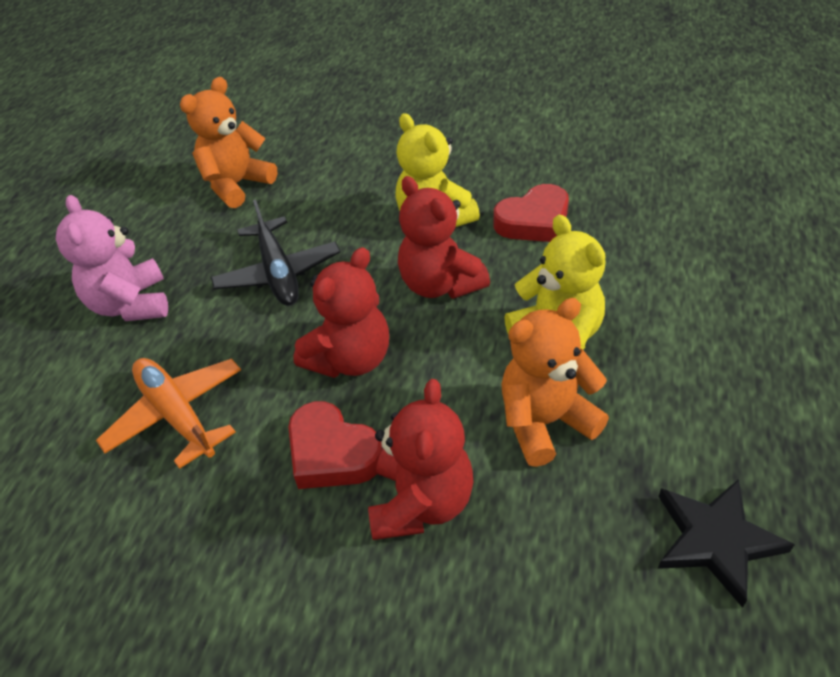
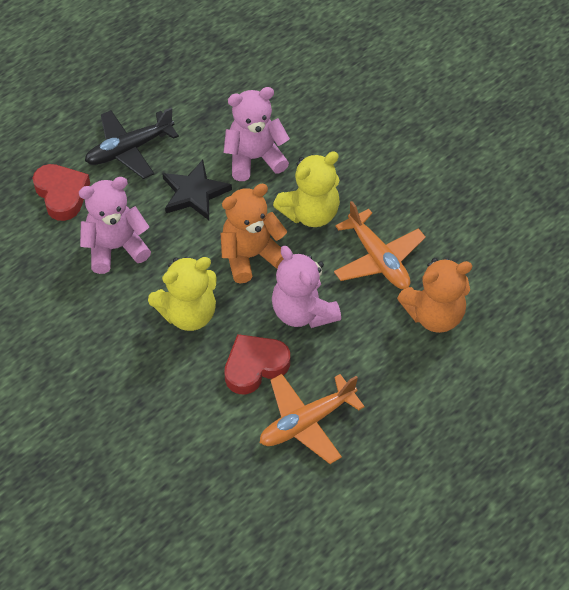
orange plane: [96,358,241,469] = 1 -> [260,374,365,464] [334,201,426,289] = 2
pink teddy bear: [56,195,168,321] = 1 -> [79,177,151,274] [224,87,290,181] [272,246,341,328] = 3
red teddy bear: [293,247,389,378] [368,379,473,540] [398,176,490,299] = 3 -> none = 0

